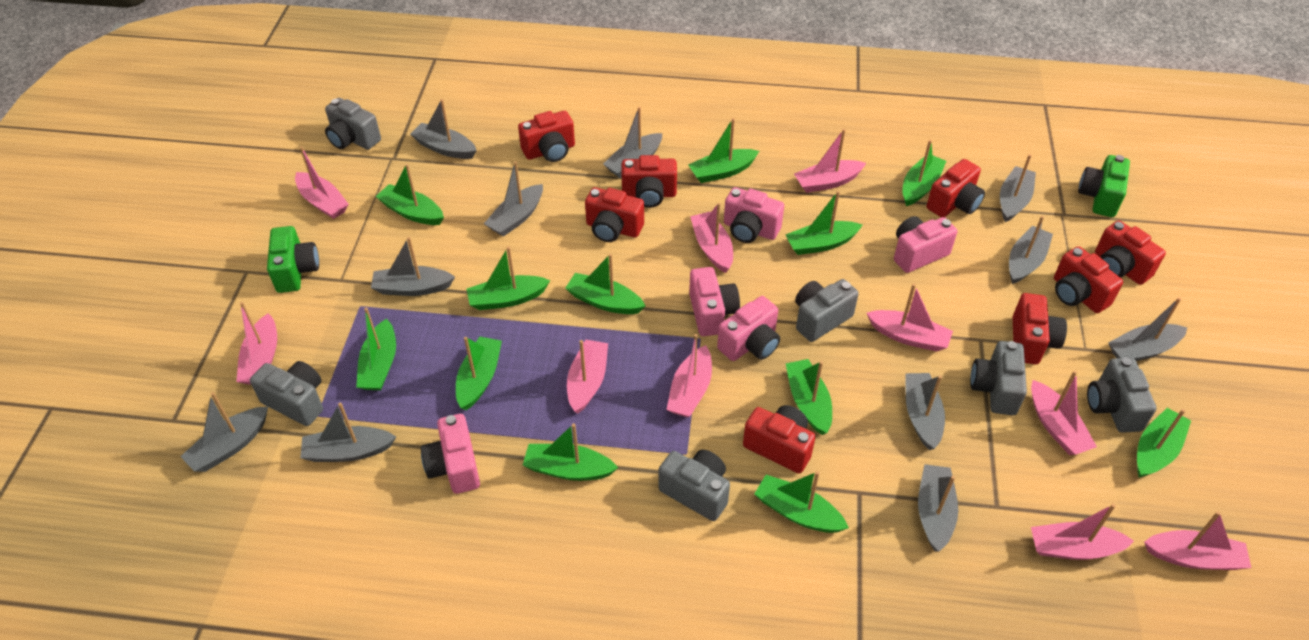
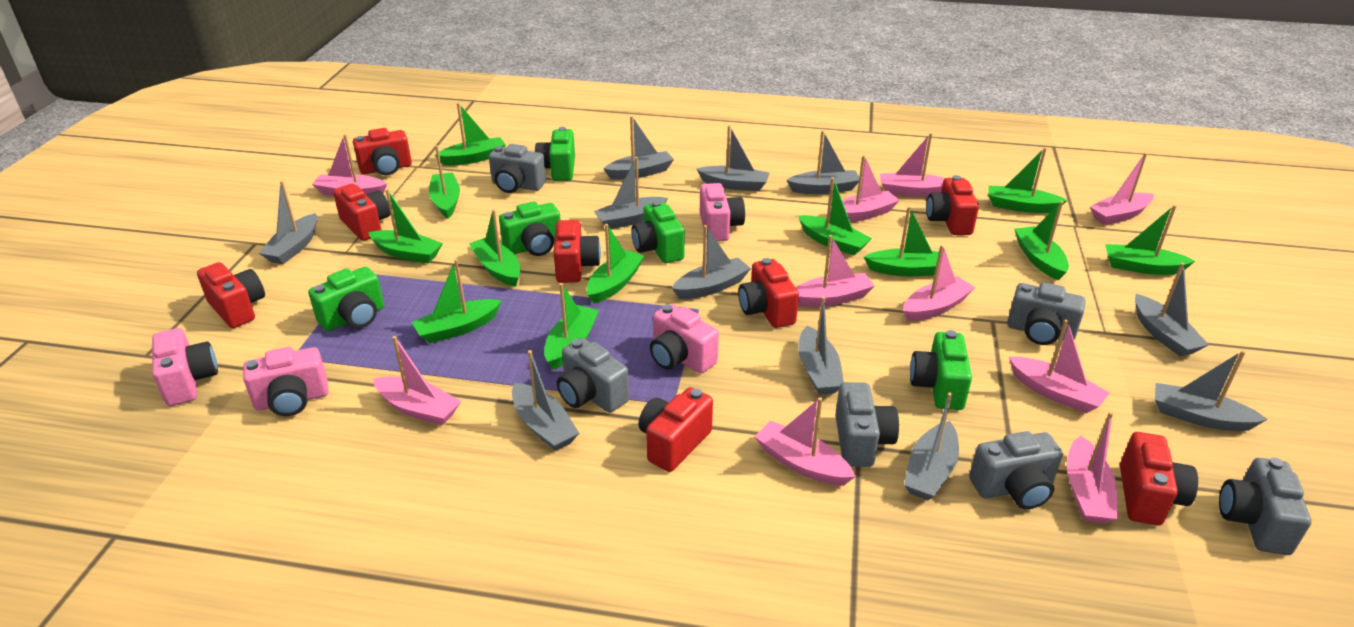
green camera: [267,226,319,293] [1078,155,1130,217] = 2 -> [308,267,384,331] [499,201,561,256] [535,127,575,181] [631,201,685,263] [910,330,972,410] = 5
pink camera: [421,414,480,494] [689,267,740,336] [717,296,780,361] [724,187,784,243] [894,216,957,273] = 5 -> [152,328,218,406] [243,347,328,416] [650,304,719,374] [700,183,745,241] = 4

